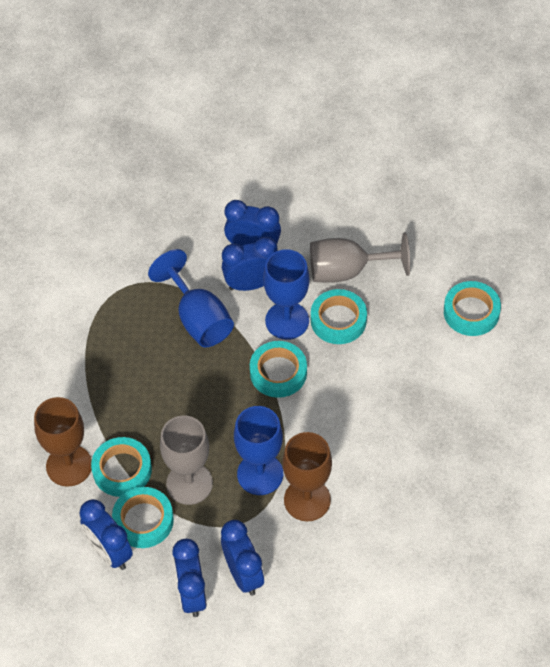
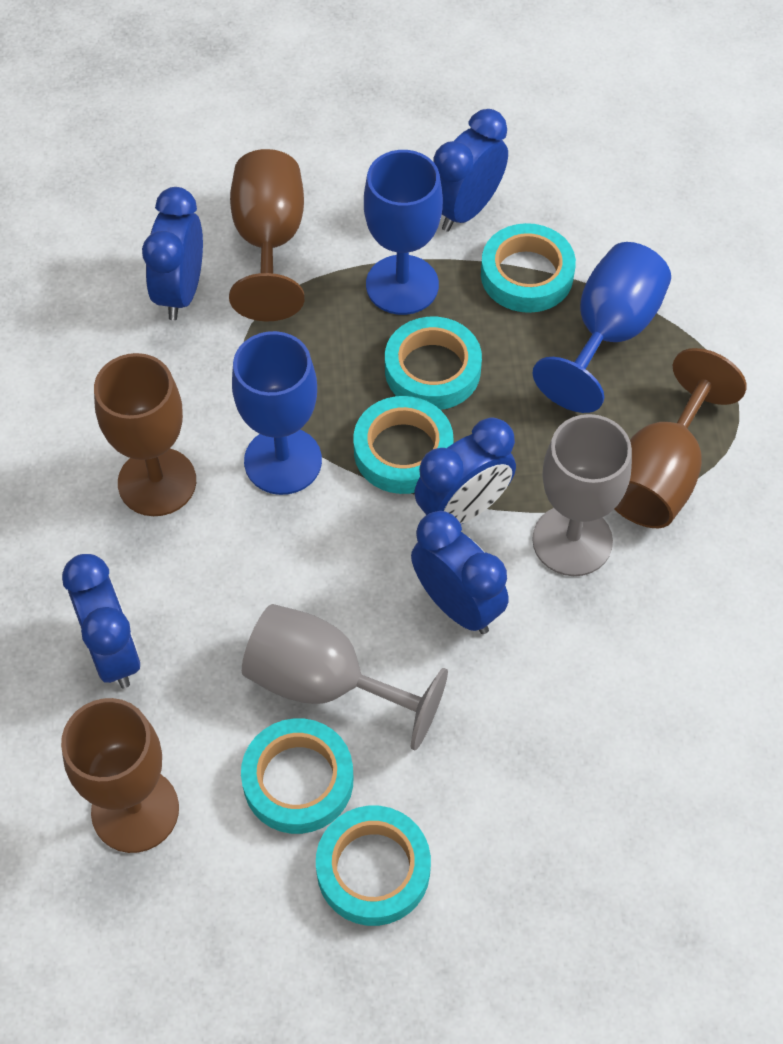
brown goblet: [34,397,92,487] [283,432,332,521] = 2 -> [61,698,179,853] [94,353,196,516] [229,149,305,321] [614,348,747,528] = 4

